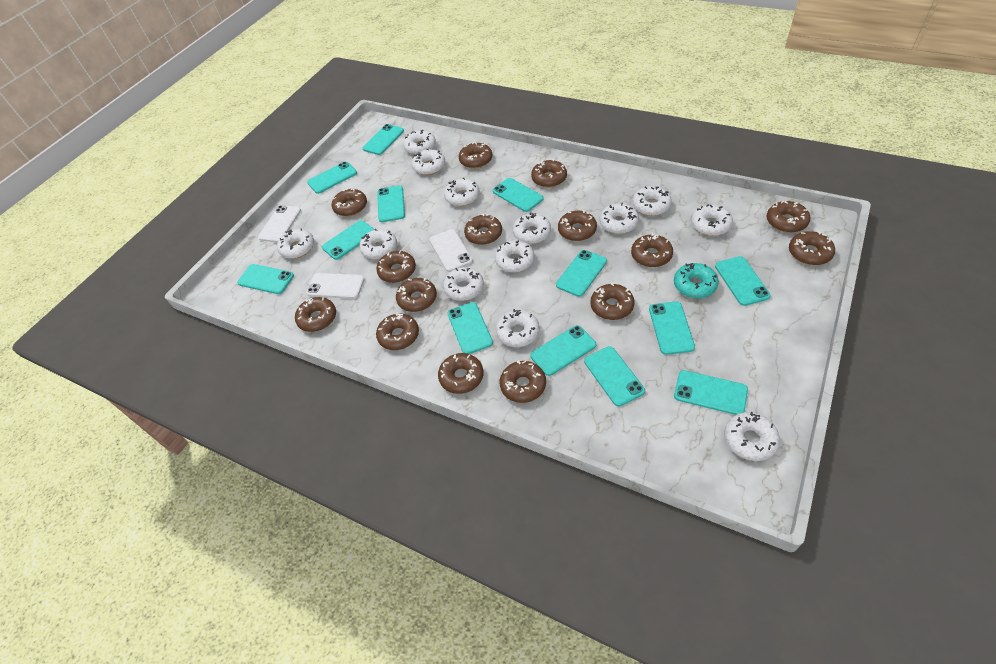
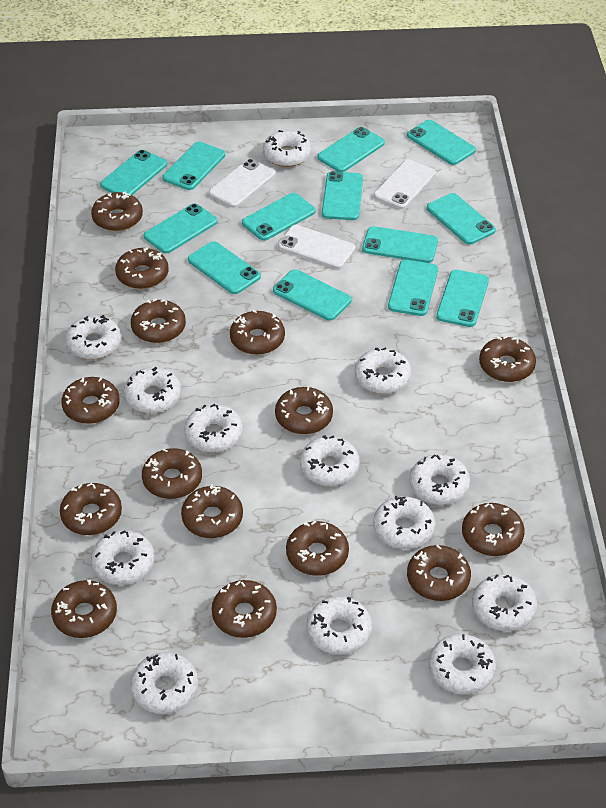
turquoise donut: [674,263,719,298] = 1 -> none = 0

